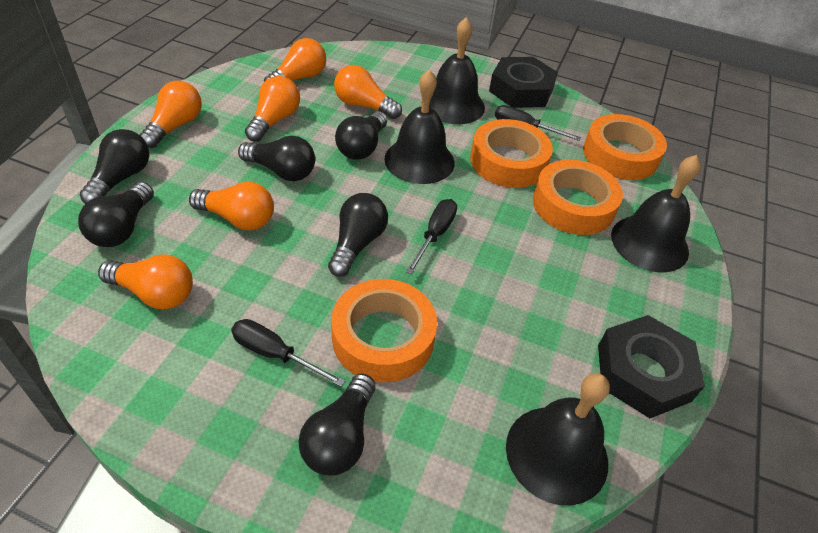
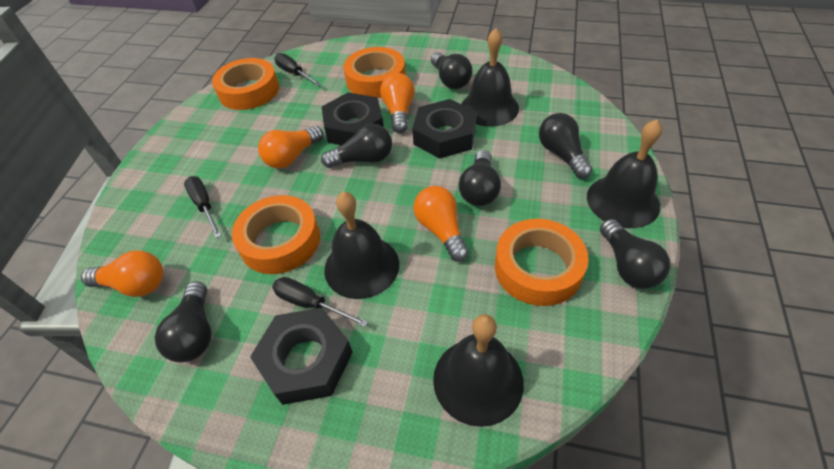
black nut: [489,57,558,108] [598,315,705,418] = 2 -> [250,308,353,405] [322,93,384,145] [412,99,477,158] = 3
orange light bulb: [98,255,193,310] [140,81,202,148] [189,181,274,230] [245,76,300,142] [264,38,326,82] [334,65,402,119] = 6 -> [81,250,163,297] [258,126,323,168] [380,73,415,133] [413,186,469,262] = 4

